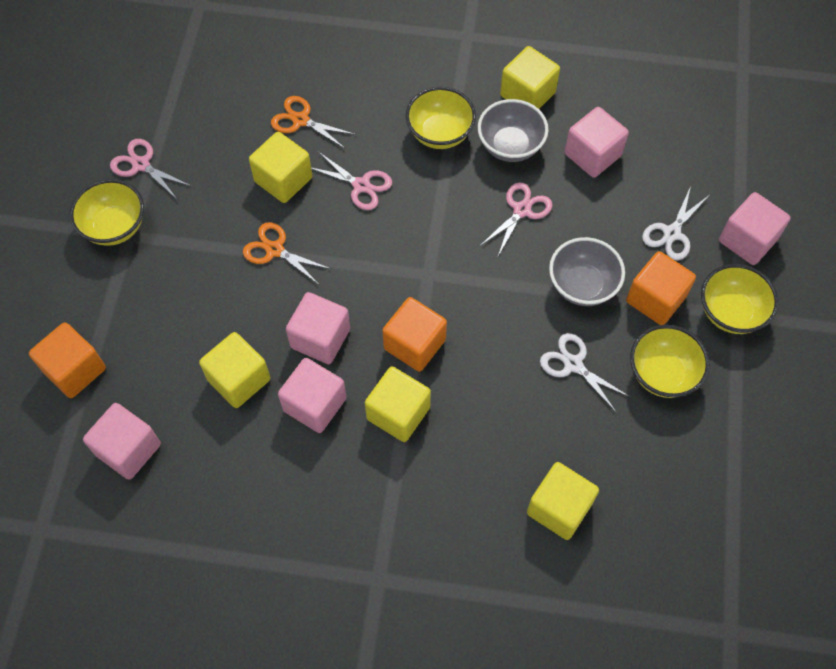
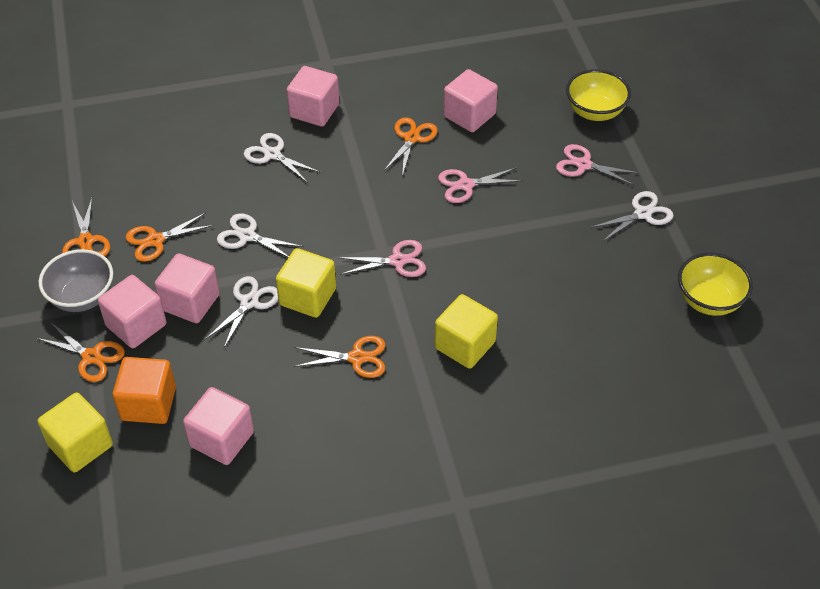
grey bowl: [478,99,549,162] [549,237,625,306] = 2 -> [39,249,113,312] = 1
orange cube: [29,322,106,398] [382,297,447,372] [626,251,696,325] = 3 -> [112,357,176,424] = 1
orange scissors: [243,222,331,284] [271,96,356,148] = 2 -> [36,323,125,382] [62,198,110,256] [126,213,214,262] [294,336,385,378] [384,117,437,176] = 5
white scissors: [540,333,630,412] [642,186,708,260] = 2 -> [205,276,278,348] [217,213,304,258] [244,133,321,183] [591,191,674,241] = 4
yellow bowl: [70,179,144,246] [406,87,476,149] [630,325,710,398] [701,264,778,334] = 4 -> [566,69,631,121] [678,253,753,316] = 2
yellow cube: [199,332,270,408] [249,132,312,203] [365,367,431,442] [500,46,560,109] [527,462,599,540] = 5 -> [37,392,113,472] [276,248,336,318] [435,294,498,369] = 3

